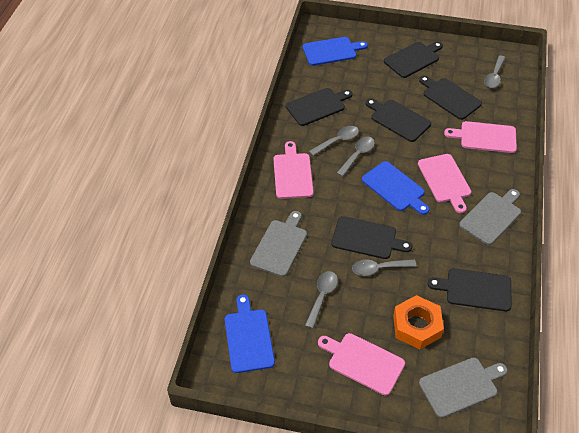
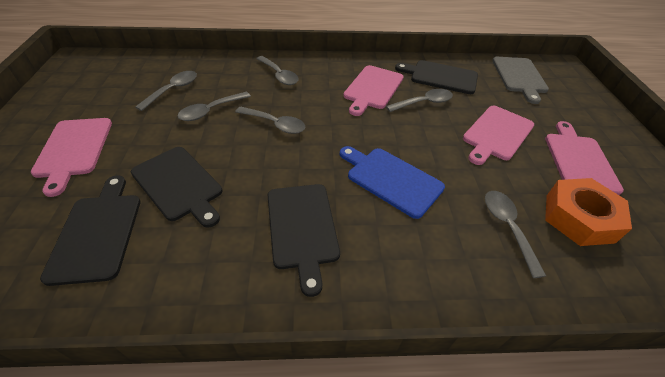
black cutting board: [286,88,352,126] [331,216,412,259] [365,98,431,142] [384,42,443,78] [419,76,482,120] [427,268,511,312] = 6 -> [40,175,140,286] [131,147,222,228] [268,184,340,297] [395,60,478,94] = 4
blue cutting board: [224,294,275,373] [303,37,368,66] [362,161,429,215] = 3 -> [340,146,445,219] = 1
grey cutting board: [250,211,307,277] [419,357,508,418] [459,189,521,245] = 3 -> [492,57,549,104] = 1
grey spoon: [305,271,338,329] [309,126,359,156] [337,137,375,177] [352,259,417,276] [484,55,505,88] = 5 -> [135,71,197,111] [178,92,251,121] [235,106,305,134] [256,56,299,85] [386,89,453,112] [485,191,546,278] = 6

